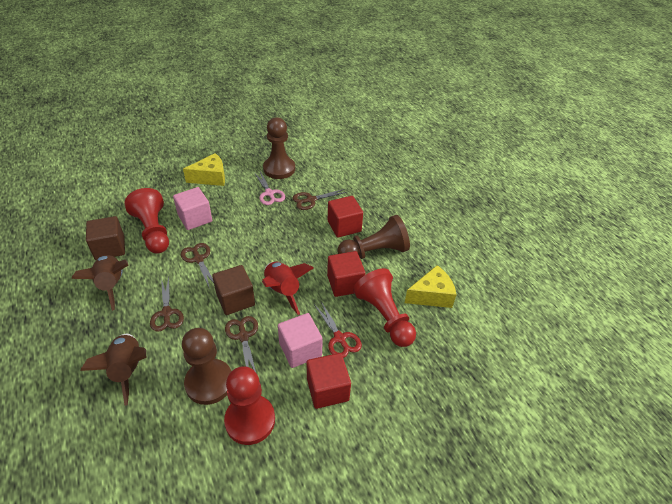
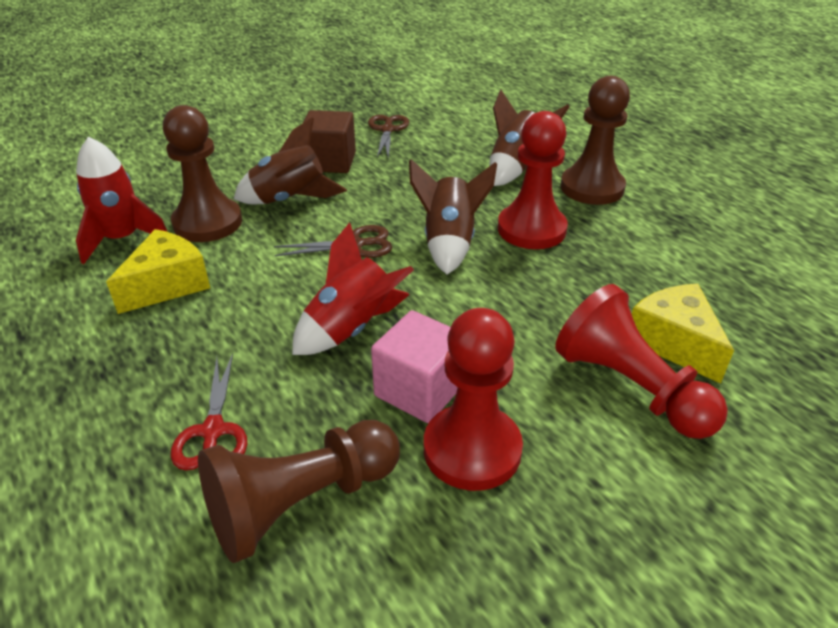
brown cube: [86,216,125,260] [212,265,255,315] = 2 -> [303,110,356,173] = 1
brown rocket: [71,255,128,311] [80,334,146,406] = 2 -> [234,117,347,204] [409,159,497,275] [489,90,569,186] = 3
brown scissors: [150,277,184,332] [181,243,214,289] [225,316,258,372] [293,189,347,210] = 4 -> [274,225,392,258] [368,115,409,157] = 2
pink cube: [173,187,212,230] [278,313,323,368] = 2 -> [371,310,458,423] = 1
pink scissors: [254,171,285,205] = 1 -> none = 0
red cube: [307,353,351,409] [327,251,365,297] [328,196,363,238] = 3 -> none = 0
red rocket: [262,262,313,315] = 1 -> [76,136,167,264] [292,222,414,355] = 2

